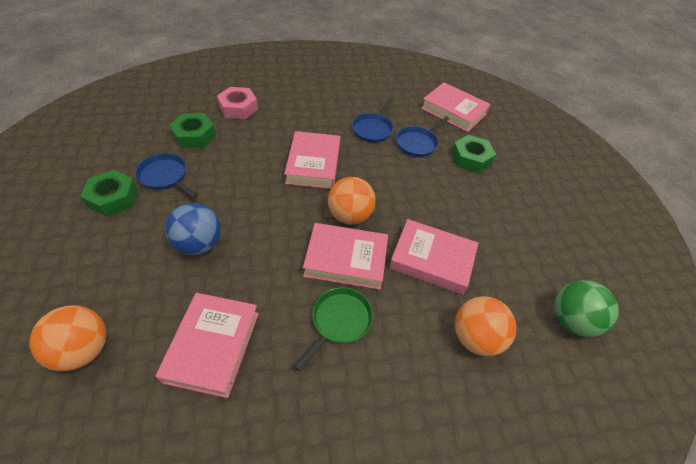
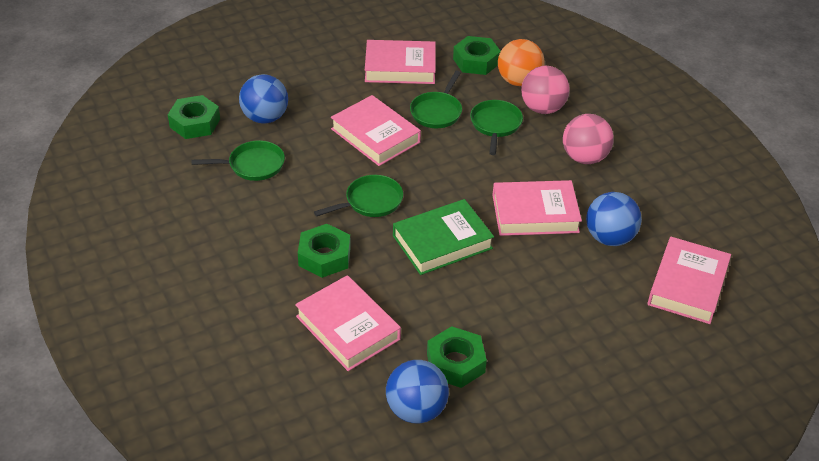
blue ball: [165,203,221,255] = 1 -> [239,74,288,124] [386,360,449,423] [586,192,642,246] = 3
blue pan: [135,153,198,198] [352,98,394,143] [396,116,449,157] = 3 -> none = 0
green ball: [554,280,619,337] = 1 -> none = 0
green book: none = 0 -> [393,199,494,275] = 1
green nut: [80,170,138,217] [169,113,216,148] [451,135,496,173] = 3 -> [168,95,220,139] [298,224,351,278] [427,326,487,388] [453,36,501,75] = 4
green pan: [294,287,373,371] = 1 -> [191,140,285,181] [314,175,403,217] [410,71,462,128] [470,100,523,155] = 4
orange ball: [29,305,106,371] [328,177,376,225] [455,296,516,356] = 3 -> [498,39,545,86] = 1
pink ball: none = 0 -> [521,66,570,114] [563,114,614,164] = 2
pink nut: [217,87,258,119] = 1 -> none = 0

